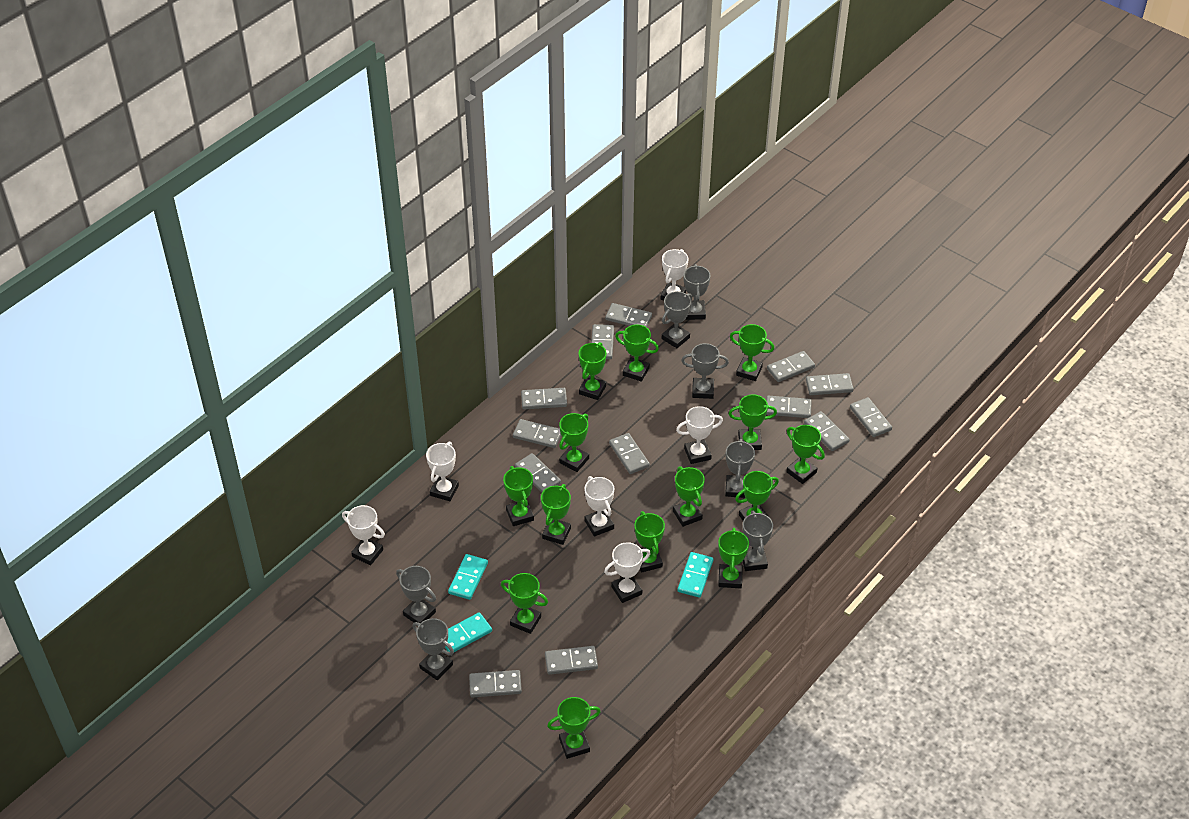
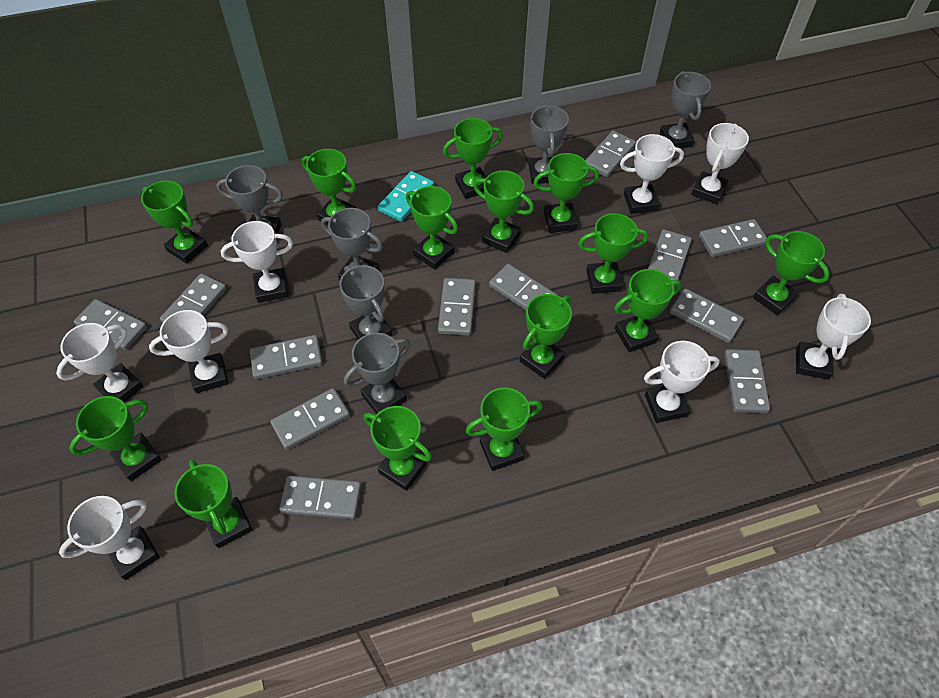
grey domino: [469,670,522,698] [513,419,561,448] [515,453,561,492] [521,388,567,409] [545,646,598,675] [591,324,614,359] [605,303,652,327] [609,433,650,474] [766,396,812,418] [767,351,815,382] [804,411,850,451] [806,373,853,395] [850,397,892,437] = 13 -> [74,299,147,350] [160,274,227,323] [250,335,322,379] [270,388,350,450] [279,476,361,519] [438,278,476,336] [489,264,558,310] [585,131,636,177] [648,229,692,286] [670,289,744,343] [699,219,767,257] [724,349,770,413] = 12
grey trophy: [396,566,436,623] [413,618,454,681] [662,291,692,348] [681,343,729,399] [684,264,710,320] [725,439,755,498] [743,510,773,571] = 7 -> [216,165,283,234] [321,208,383,281] [339,265,392,340] [344,333,410,414] [529,104,569,184] [660,71,711,148] = 6
turquoise domino: [445,612,492,652] [448,554,488,600] [678,552,713,598] = 3 -> [378,171,434,222] = 1
white trophy: [342,505,385,566] [426,442,459,501] [584,476,614,537] [604,542,651,603] [661,249,688,300] [676,406,723,464] = 6 -> [56,323,144,402] [59,496,160,580] [149,310,229,393] [221,221,293,303] [620,134,684,214] [644,341,720,423] [691,123,749,204] [796,294,871,380] = 8

